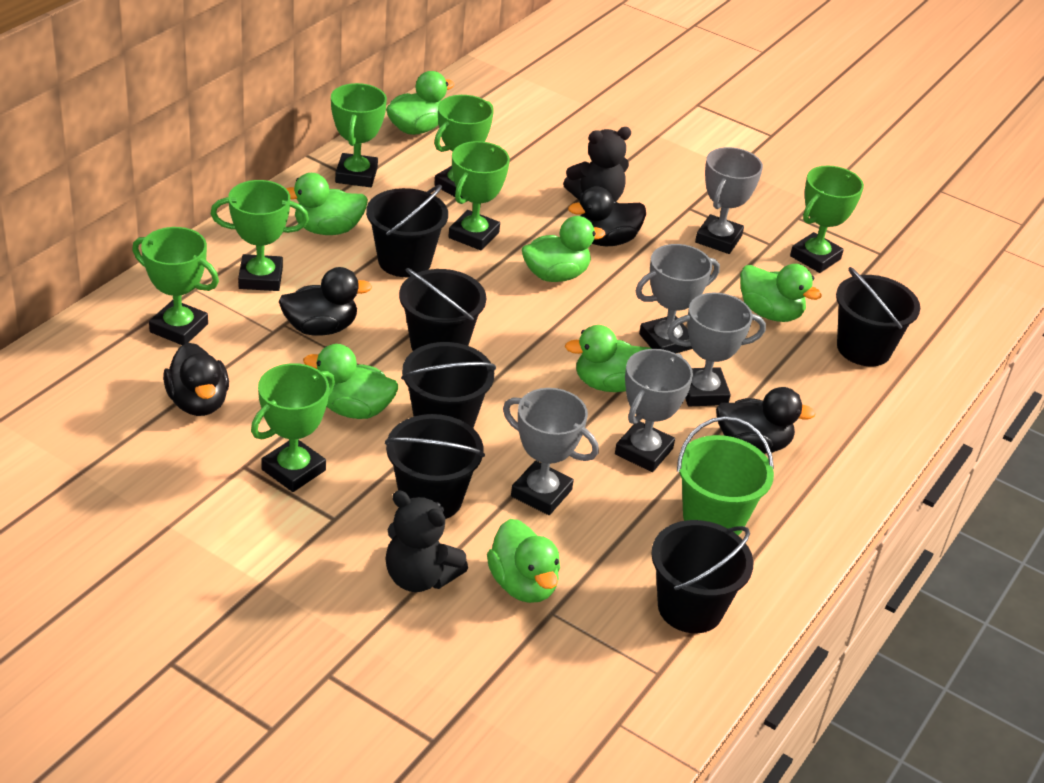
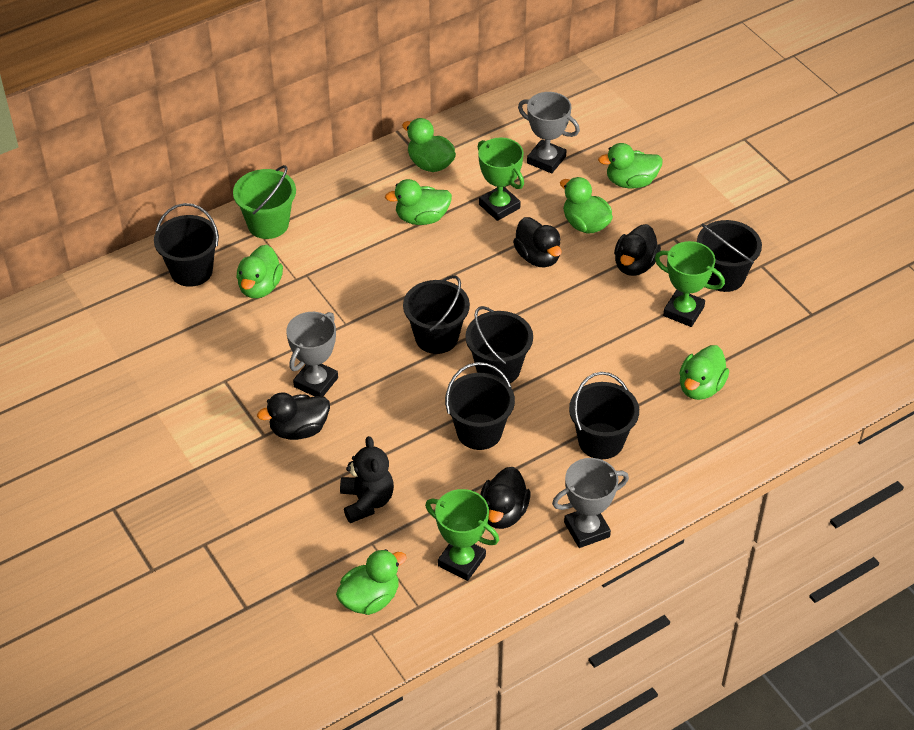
black teddy bear: [386,491,468,592] [563,127,631,202] = 2 -> [340,436,394,523] = 1
green trophy: [132,227,219,345] [211,180,309,291] [251,363,335,492] [331,83,387,187] [434,95,494,198] [448,141,510,250] [790,165,864,273] = 7 -> [425,489,499,581] [478,137,524,221] [655,241,725,327] = 3
grey trophy: [503,388,599,515] [615,349,693,472] [636,244,720,353] [667,293,766,406] [695,147,763,254] = 5 -> [286,312,338,397] [518,92,580,173] [552,458,629,548] = 3

